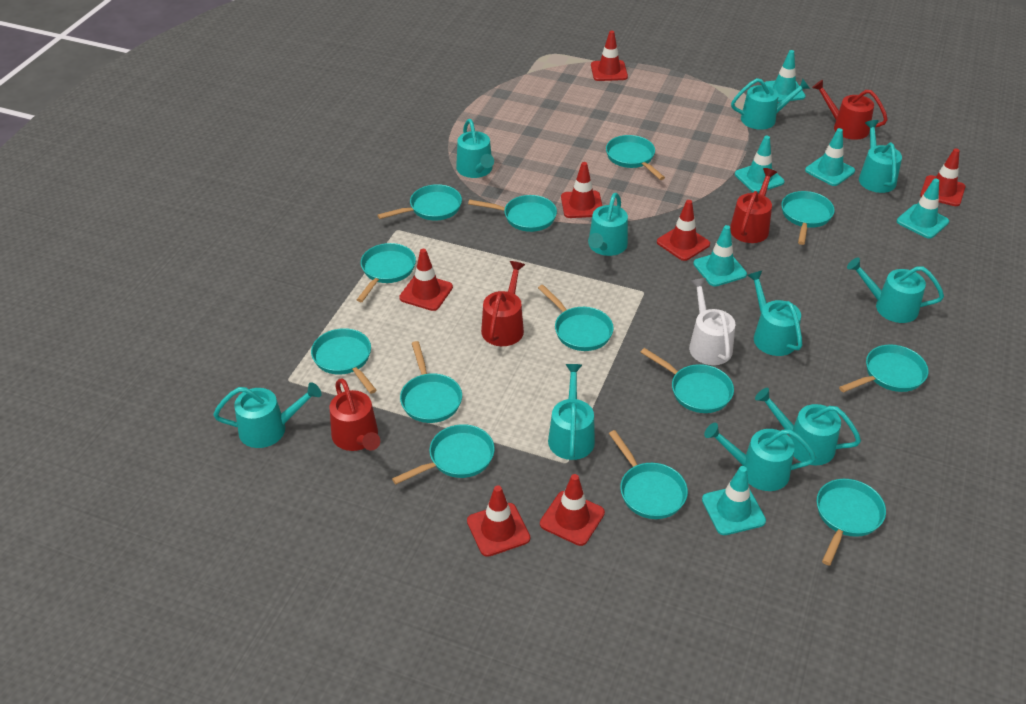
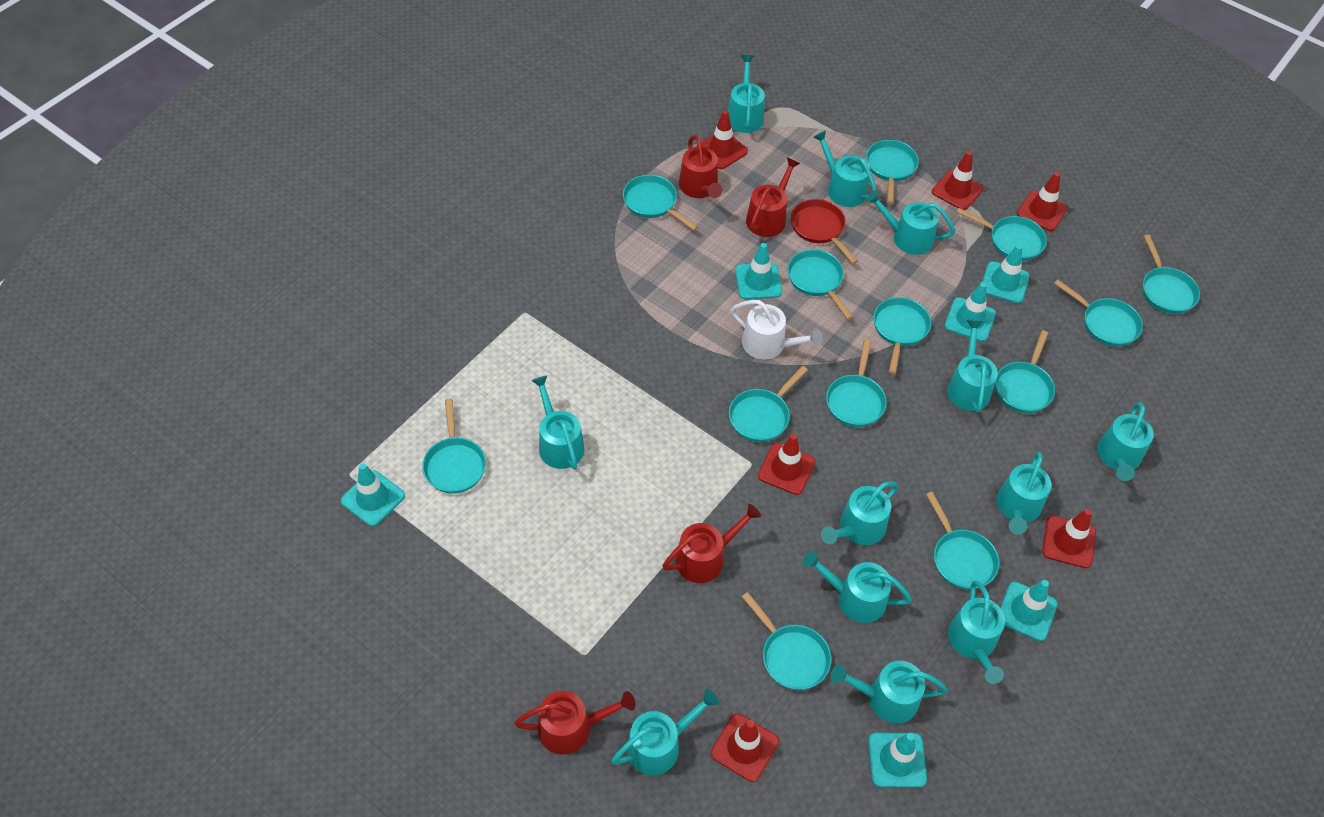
red pan: none = 0 -> [791,199,858,264] = 1
red traffic cone: [399,249,453,311] [467,485,530,557] [540,474,605,546] [561,162,602,218] [591,31,628,81] [657,200,710,261] [920,148,965,206] = 7 -> [696,110,748,169] [711,713,779,782] [758,434,816,495] [932,151,983,210] [1017,172,1068,231] [1042,509,1096,568] = 6
turquoise watering can: [213,382,321,448] [456,119,494,178] [548,364,595,460] [588,193,628,256] [704,423,816,491] [731,78,810,130] [747,271,802,356] [755,388,861,465] [847,257,944,323] [859,120,902,193] = 10 -> [531,375,584,469] [611,689,719,775] [728,55,765,133] [803,551,912,623] [813,130,877,207] [821,481,899,545] [830,661,948,723] [866,191,955,255] [947,320,998,412] [948,581,1005,684] [997,452,1051,534] [1097,402,1154,481] = 12

